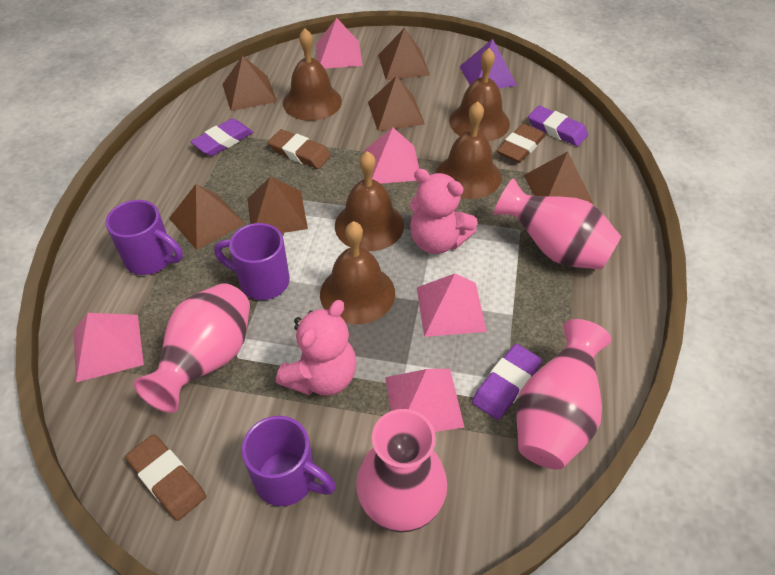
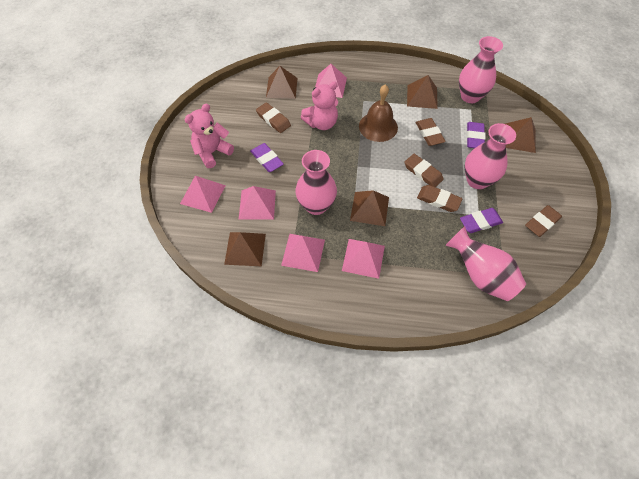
brown bell: [283,28,342,121] [320,221,395,324] [335,151,404,251] [436,101,501,199] [449,48,510,141] = 5 -> [359,85,398,142] = 1
brown eraser: [125,434,206,521] [268,129,331,169] [497,124,545,163] = 3 -> [256,102,291,133] [404,154,444,187] [416,118,446,146] [417,185,463,212] [525,205,562,237] = 5
brown pyramid: [169,184,245,250] [222,55,277,111] [247,176,308,233] [368,75,425,131] [378,28,430,80] [524,151,593,203] = 6 -> [224,232,266,266] [266,66,297,99] [350,190,389,226] [407,75,438,109] [505,117,536,153] = 5
purple mug: [105,200,183,275] [214,223,290,300] [242,416,336,506] = 3 -> none = 0
purple pyramid: [459,39,517,88] = 1 -> none = 0

